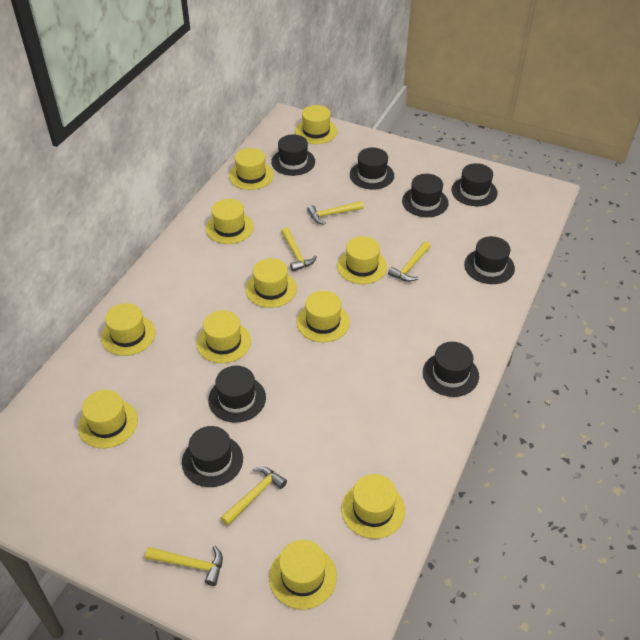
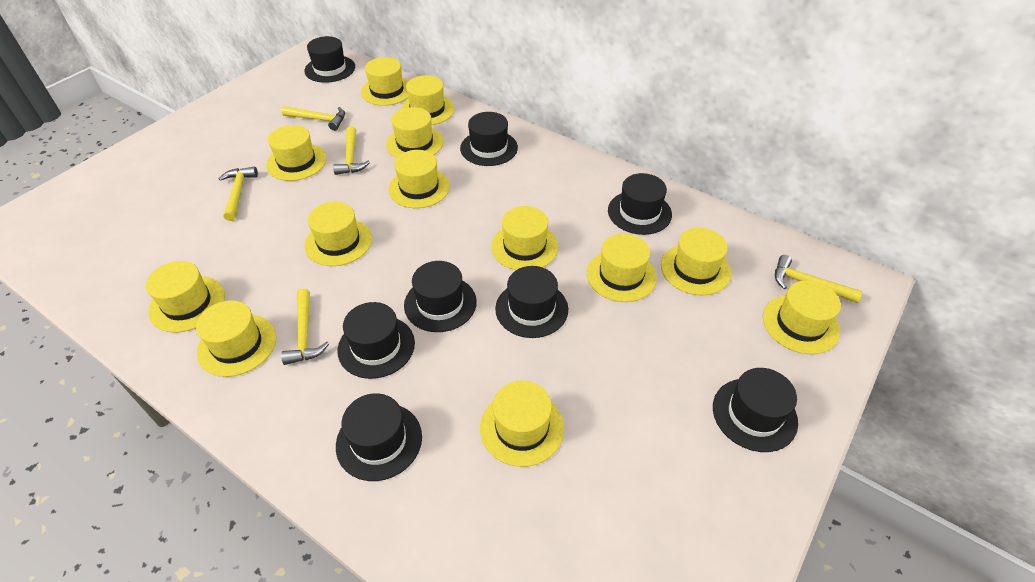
yellow hat: [78,390,138,448] [101,303,156,356] [196,310,251,363] [206,199,254,244] [229,148,274,190] [245,258,297,308] [269,540,337,609] [295,105,337,144] [297,291,350,342] [337,236,387,284] [341,474,405,539] = 11 -> [146,261,225,333] [196,300,276,377] [266,125,327,181] [304,202,372,266] [361,57,408,106] [386,107,444,158] [388,150,450,208] [401,75,455,125] [480,381,564,467] [491,206,558,270] [587,234,657,302] [661,228,731,295] [763,280,841,354] = 13

